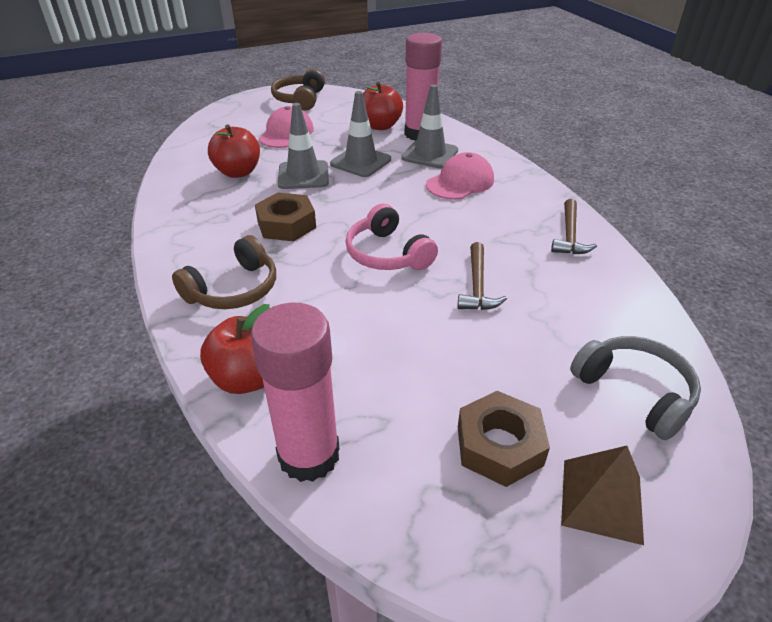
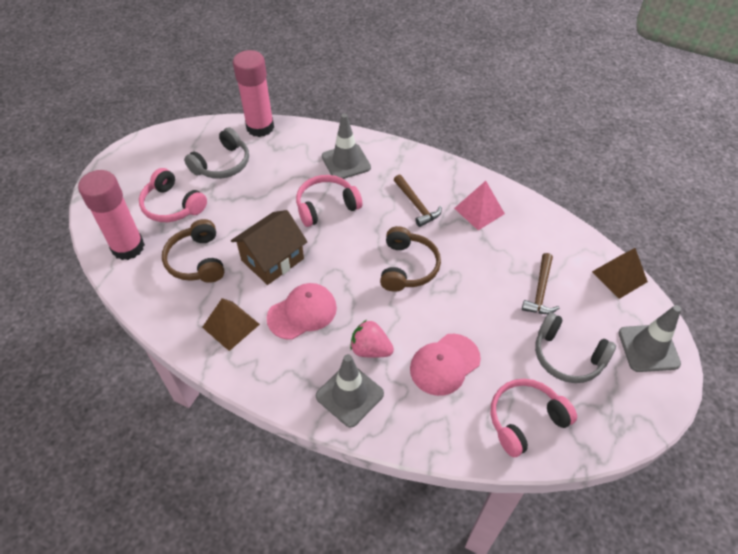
brown house: none = 0 -> [231,210,307,285] = 1
brown nut: [255,193,316,241] [458,391,550,487] = 2 -> none = 0
brown pyramid: [561,446,644,545] = 1 -> [202,298,260,351] [592,248,648,299] = 2
grey headphones: [570,336,701,440] = 1 -> [184,127,249,179] [535,312,616,383] = 2
pink headphones: [346,204,438,270] = 1 -> [139,168,207,222] [296,175,362,227] [491,379,577,457] = 3
pink pyramid: none = 0 -> [454,181,505,230] = 1
pink strawberry: none = 0 -> [350,320,394,358] = 1
red apple: [200,304,270,394] [208,124,260,178] [363,82,403,130] = 3 -> none = 0

